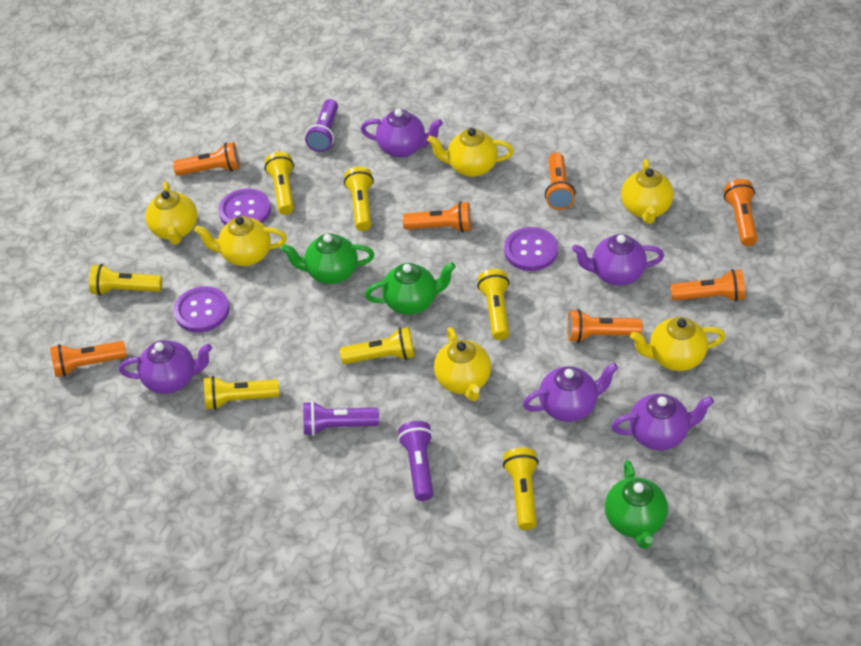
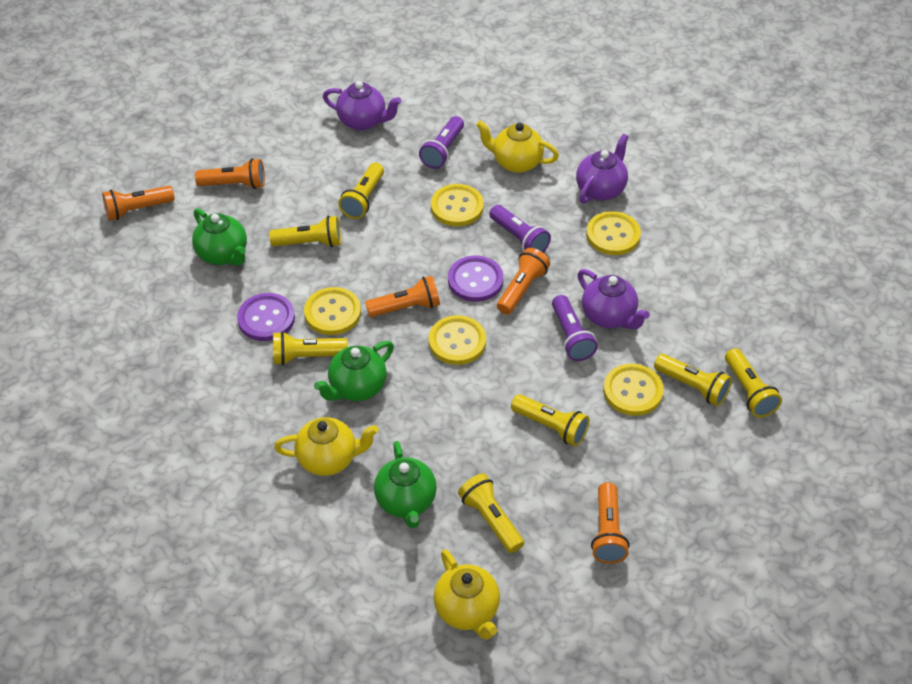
orange flashlight: [50,341,127,377] [173,142,240,176] [403,201,472,232] [545,152,575,210] [567,309,643,343] [670,269,745,302] [724,179,758,246] = 7 -> [102,186,175,221] [195,158,265,189] [365,276,440,317] [497,248,550,314] [591,482,630,564] = 5
purple button: [174,286,229,333] [219,189,271,225] [504,227,558,271] = 3 -> [237,293,295,341] [448,256,503,302] = 2
purple teapot: [119,340,212,394] [361,109,443,158] [523,363,618,422] [572,234,664,286] [611,393,714,451] = 5 -> [323,81,402,131] [576,134,629,204] [578,269,650,329] = 3
yellow button: none = 0 -> [304,287,361,335] [429,315,486,365] [431,184,484,226] [586,211,641,255] [603,363,664,416] = 5
yellow teapot: [145,181,197,245] [194,216,287,266] [427,128,514,177] [434,327,491,401] [621,159,674,224] [630,317,726,371] = 6 -> [274,417,378,476] [433,549,500,640] [476,120,559,173] = 3

